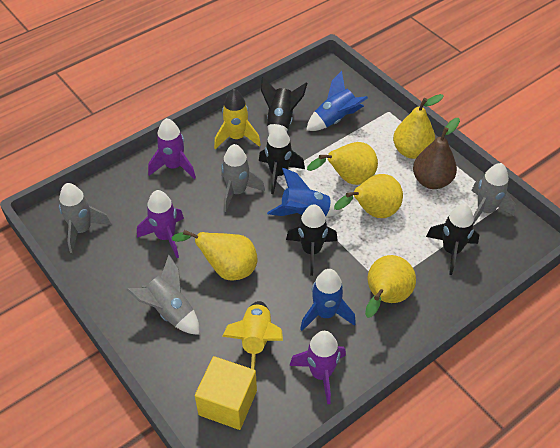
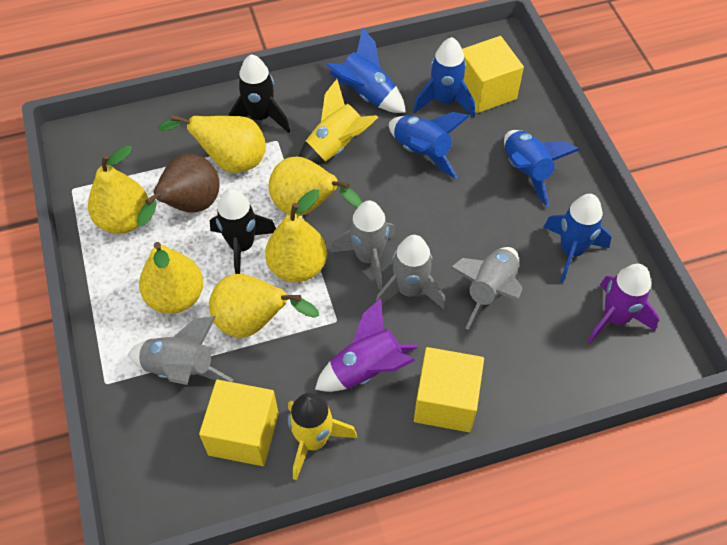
black rocket: [259,126,305,194] [261,77,308,135] [286,204,338,276] [426,204,479,275] = 4 -> [210,189,276,274] [228,54,290,133] = 2
blue rocket: [267,168,343,217] [300,269,356,331] [306,71,368,131] = 3 -> [325,27,406,113] [389,112,470,179] [413,37,475,117] [504,130,579,207] [544,194,611,283] = 5
purple rocket: [137,190,184,258] [148,118,196,179] [289,331,346,405] = 3 -> [315,298,418,392] [588,264,659,343] = 2
yellow cube: [195,356,257,430] = 1 -> [199,380,279,466] [414,347,484,432] [462,36,524,113] = 3
yellow pear: [172,230,257,281] [307,142,378,185] [334,174,403,218] [365,255,416,318] [393,94,444,159] = 5 -> [88,145,148,234] [139,242,203,314] [157,115,266,173] [209,274,319,338] [265,189,327,282] [269,157,363,216] = 6

